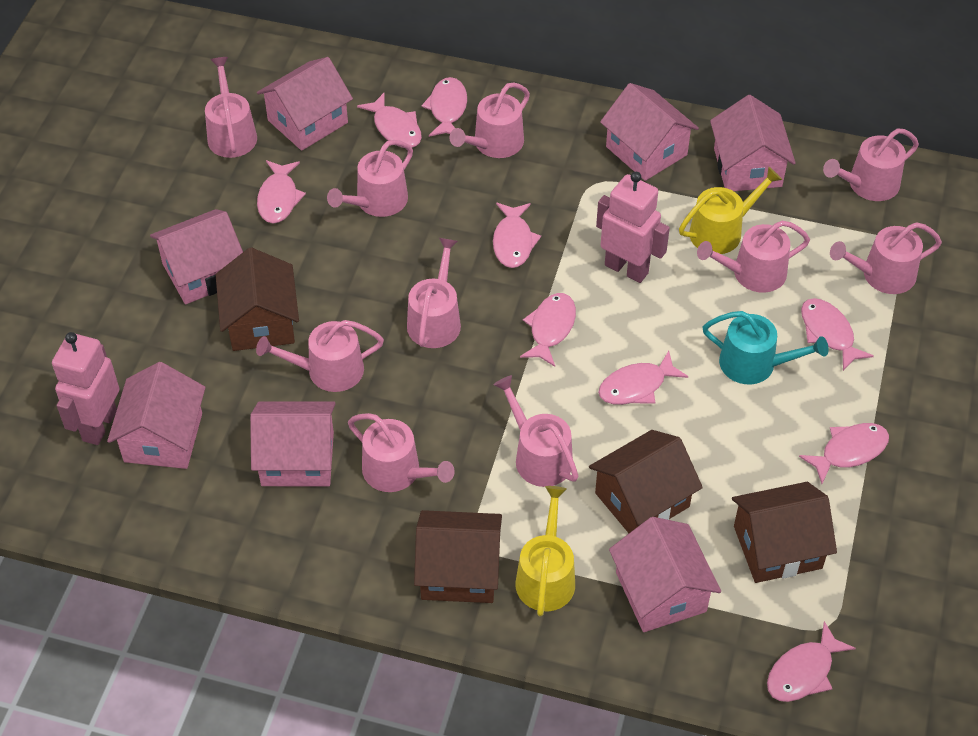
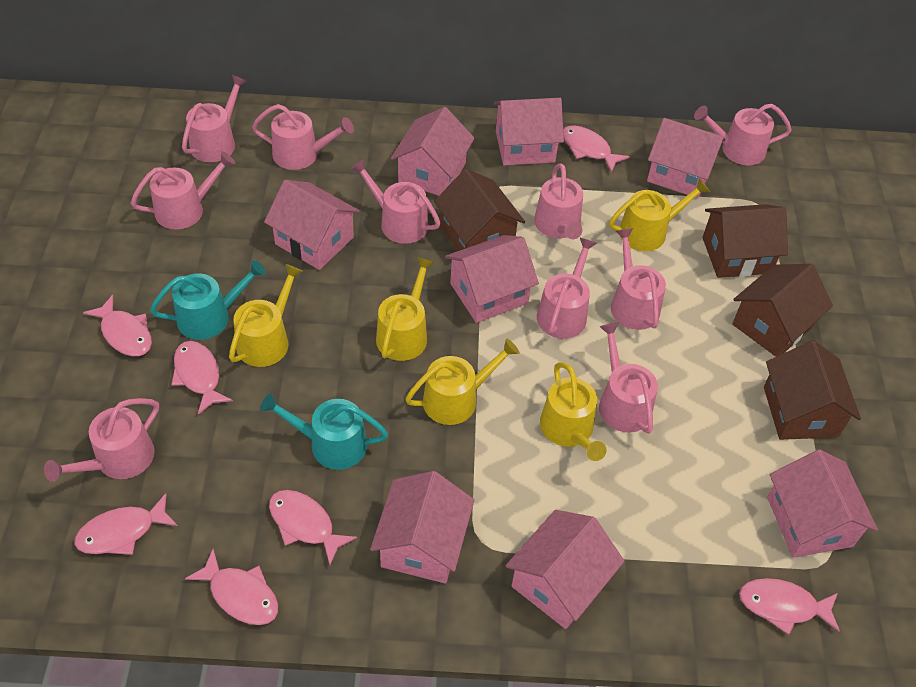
pink fish: [257,160,306,224] [357,93,422,148] [421,77,467,137] [493,203,541,268] [520,293,576,367] [598,351,688,405] [767,621,856,702] [799,423,889,484] [801,298,874,371] = 9 -> [74,493,178,555] [83,295,152,356] [171,341,233,415] [185,549,278,625] [269,490,357,565] [563,125,630,172] [739,578,840,635] = 7
pink house: [107,362,206,469] [150,209,243,304] [250,401,336,486] [257,57,353,151] [600,83,699,181] [609,517,721,632] [710,95,796,191] = 7 -> [264,180,360,270] [370,471,474,584] [391,107,475,196] [445,235,539,323] [494,98,564,165] [506,510,624,629] [647,118,725,198] [767,449,878,558] = 8
pink robot: [52,332,120,445] [596,172,670,283] = 2 -> none = 0
turquoise watering can: [703,311,829,384] = 1 -> [150,260,266,340] [260,393,388,470] = 2
yellow watering can: [515,486,575,617] [679,167,782,254] = 2 -> [229,264,303,367] [376,257,434,361] [406,339,520,425] [540,362,607,461] [609,178,710,251] = 5

